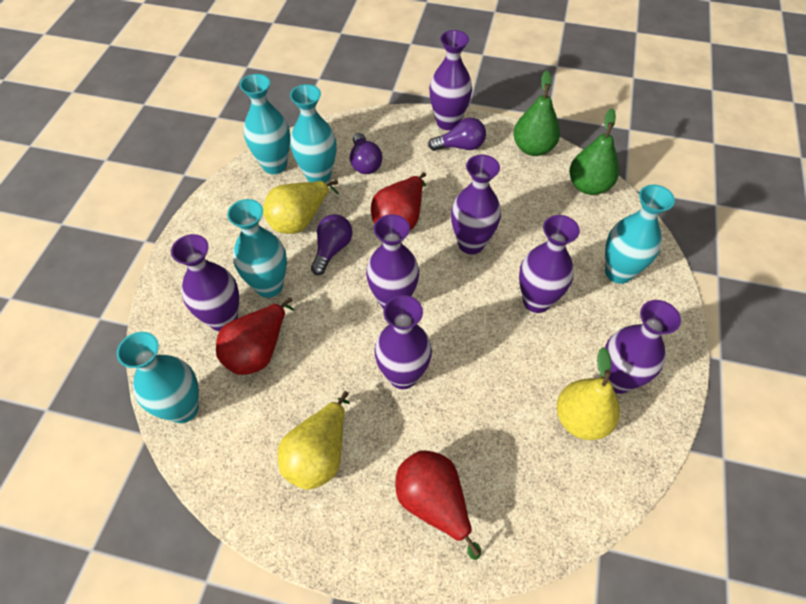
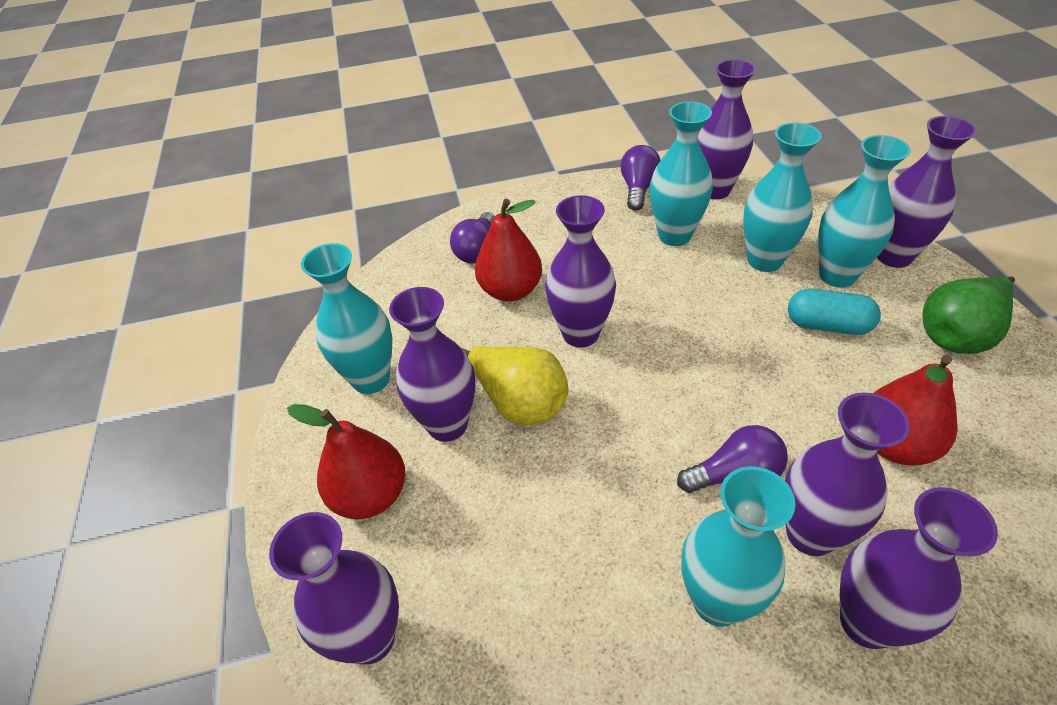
green pear: [513,70,560,156] [569,108,619,195] = 2 -> [923,277,1015,354] = 1
turquoise capsule: none = 0 -> [788,289,881,335] = 1
yellow pear: [263,180,339,234] [278,391,350,490] [557,347,620,440] = 3 -> [462,346,568,425] = 1

